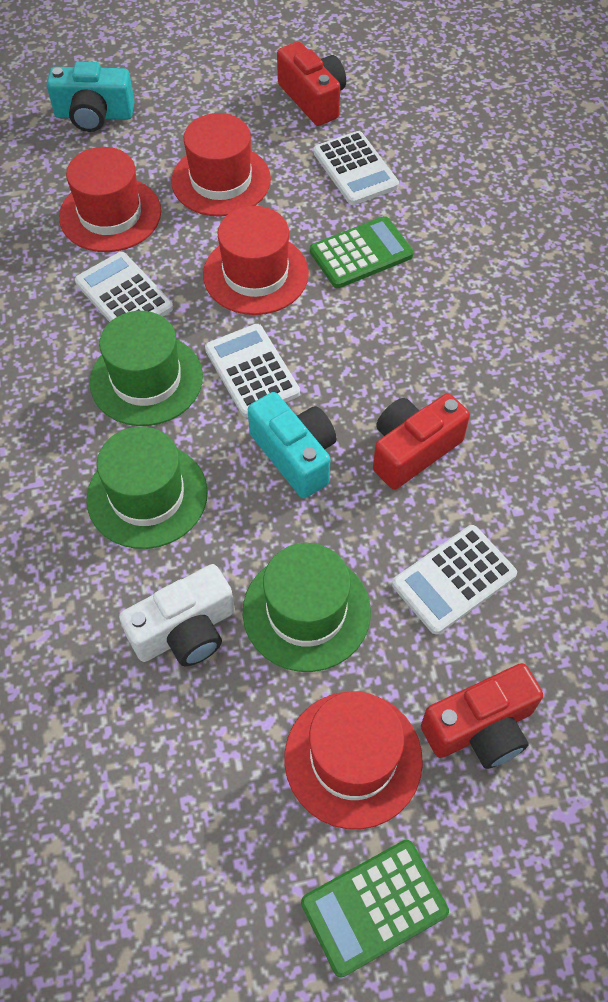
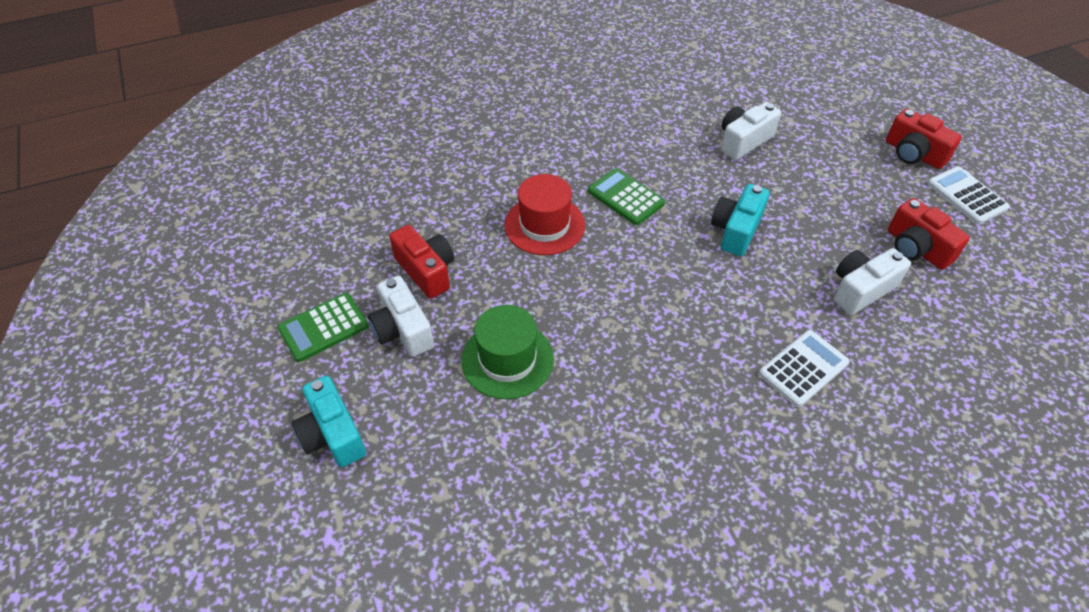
green hat: [87,427,208,549] [90,311,203,426] [243,543,371,672] = 3 -> [461,305,554,399] = 1
red hat: [59,147,161,252] [171,113,271,217] [203,206,309,315] [284,692,423,829] = 4 -> [505,174,585,255] = 1
white calculator: [75,252,173,322] [205,324,300,418] [313,131,399,205] [392,525,517,634] = 4 -> [759,330,850,407] [927,166,1010,224] = 2
white camera: [119,564,235,666] = 1 -> [368,276,434,357] [721,102,781,160] [834,248,911,315] = 3

